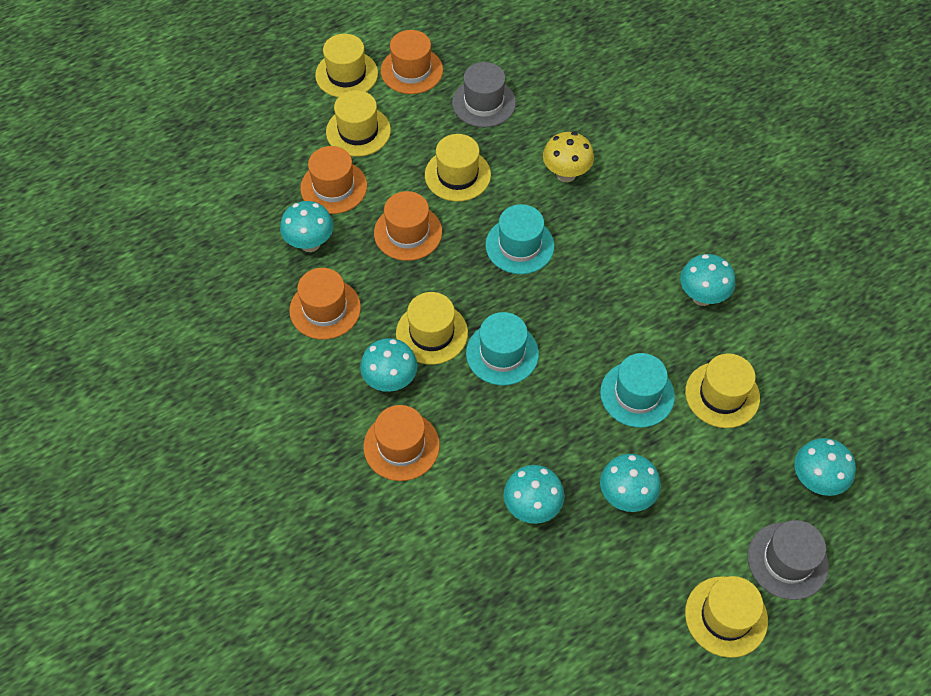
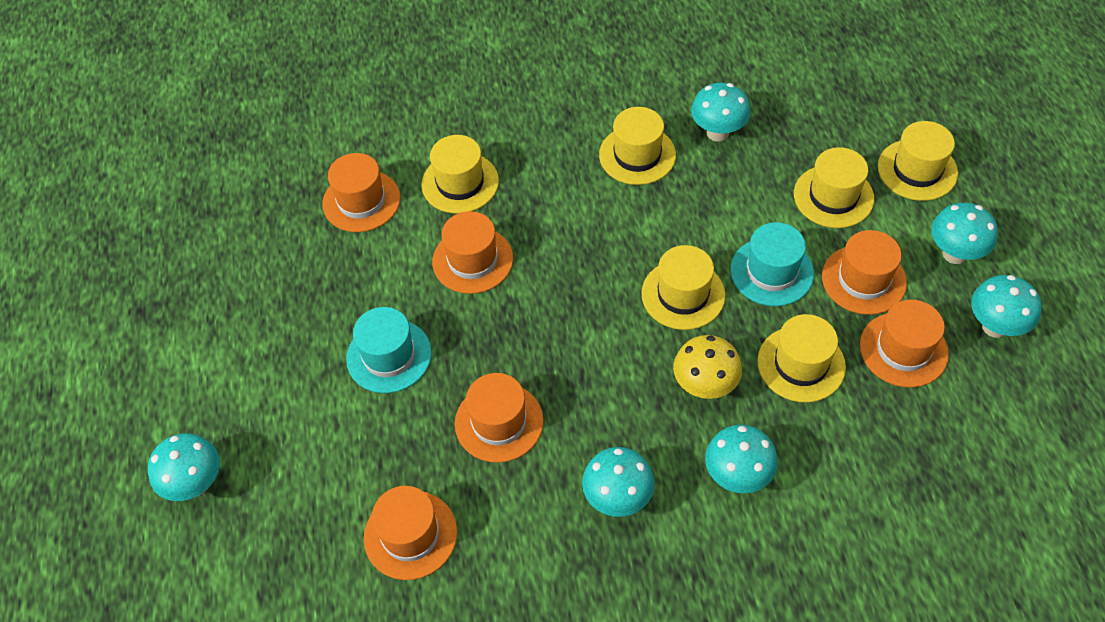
grey hat: [452,62,516,127] [748,520,829,600] = 2 -> none = 0
orange hat: [289,268,361,340] [300,146,367,214] [364,405,440,481] [374,191,442,261] [381,30,443,94] = 5 -> [322,153,400,232] [364,486,457,580] [432,211,513,294] [455,373,544,463] [822,230,907,315] [860,300,949,388] = 6
turquoise hat: [466,312,539,386] [485,204,554,274] [600,353,675,428] = 3 -> [346,307,432,393] [730,222,814,306] = 2

